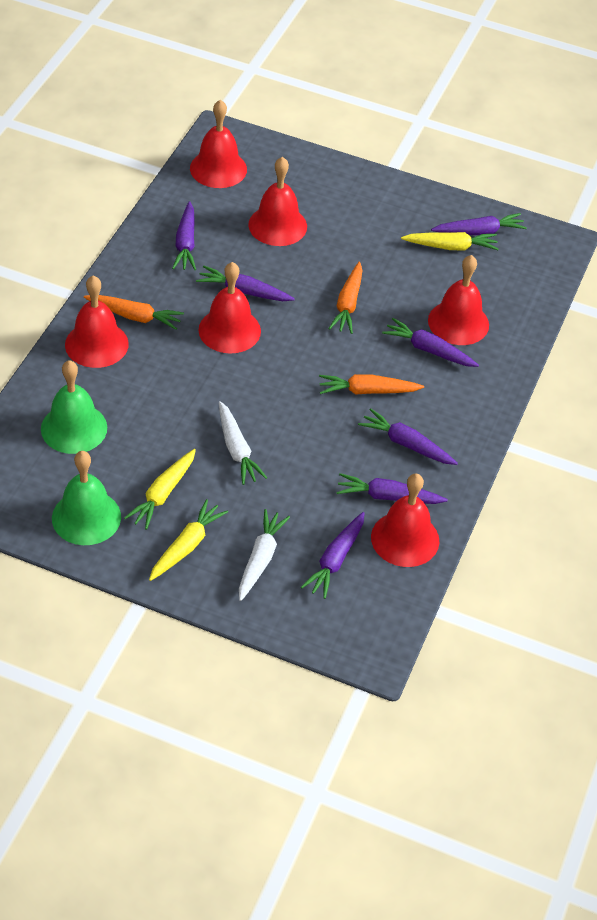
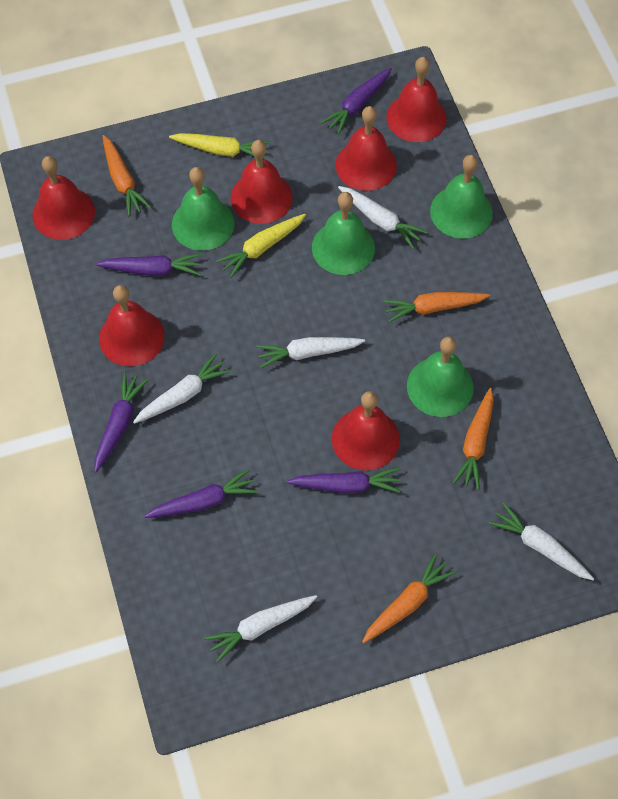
green bell: [41,360,107,454] [52,451,121,545] = 2 -> [172,167,234,251] [312,192,375,275] [407,337,474,417] [430,155,493,239] = 4
orange carrot: [84,295,184,330] [319,374,424,395] [328,262,363,334] = 3 -> [103,135,151,216] [362,554,455,643] [383,292,490,322] [453,388,494,490] = 4
purple carrot: [172,201,196,270] [196,266,295,301] [301,512,364,599] [336,473,448,504] [358,408,458,465] [382,318,479,367] [431,213,527,235] = 7 -> [95,372,148,473] [96,254,201,276] [144,469,257,518] [287,468,401,493] [320,67,392,135] = 5
white carrot: [219,401,267,485] [239,509,290,601] = 2 -> [133,353,231,424] [204,595,317,663] [256,337,365,368] [338,186,427,249] [489,503,594,580] = 5
yellow carrot: [124,449,196,530] [149,499,228,581] [401,232,498,251] = 3 -> [169,133,269,159] [216,214,306,278] = 2

